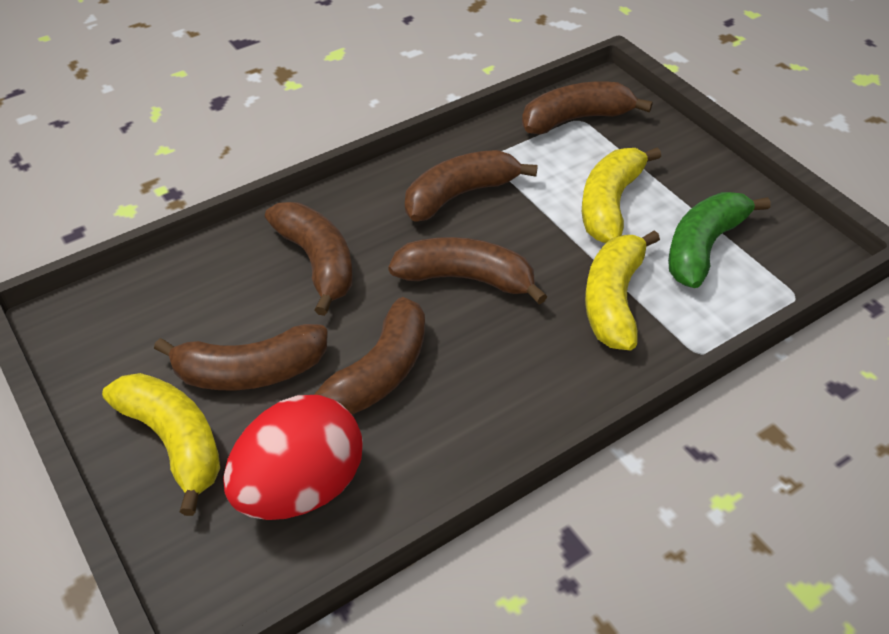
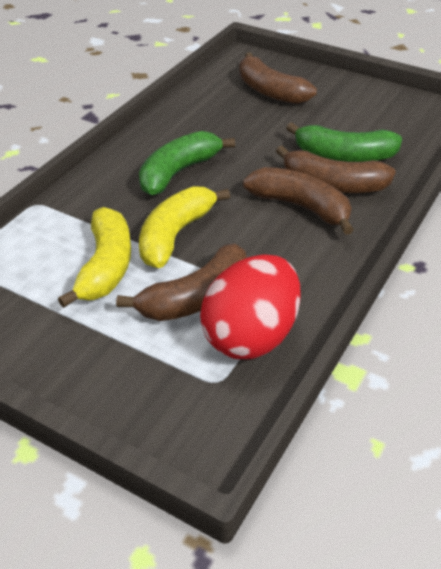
brown banana: [154,324,328,390] [265,202,353,316] [314,297,425,415] [388,237,547,305] [405,150,538,222] [522,81,653,135] = 6 -> [116,243,246,321] [239,52,317,104] [243,167,354,235] [276,146,396,193] = 4
green banana: [668,192,771,288] = 1 -> [139,131,235,195] [286,122,402,162] = 2
yellow banana: [102,373,220,516] [582,148,661,243] [585,230,660,350] = 3 -> [58,207,131,308] [139,186,230,268] = 2

